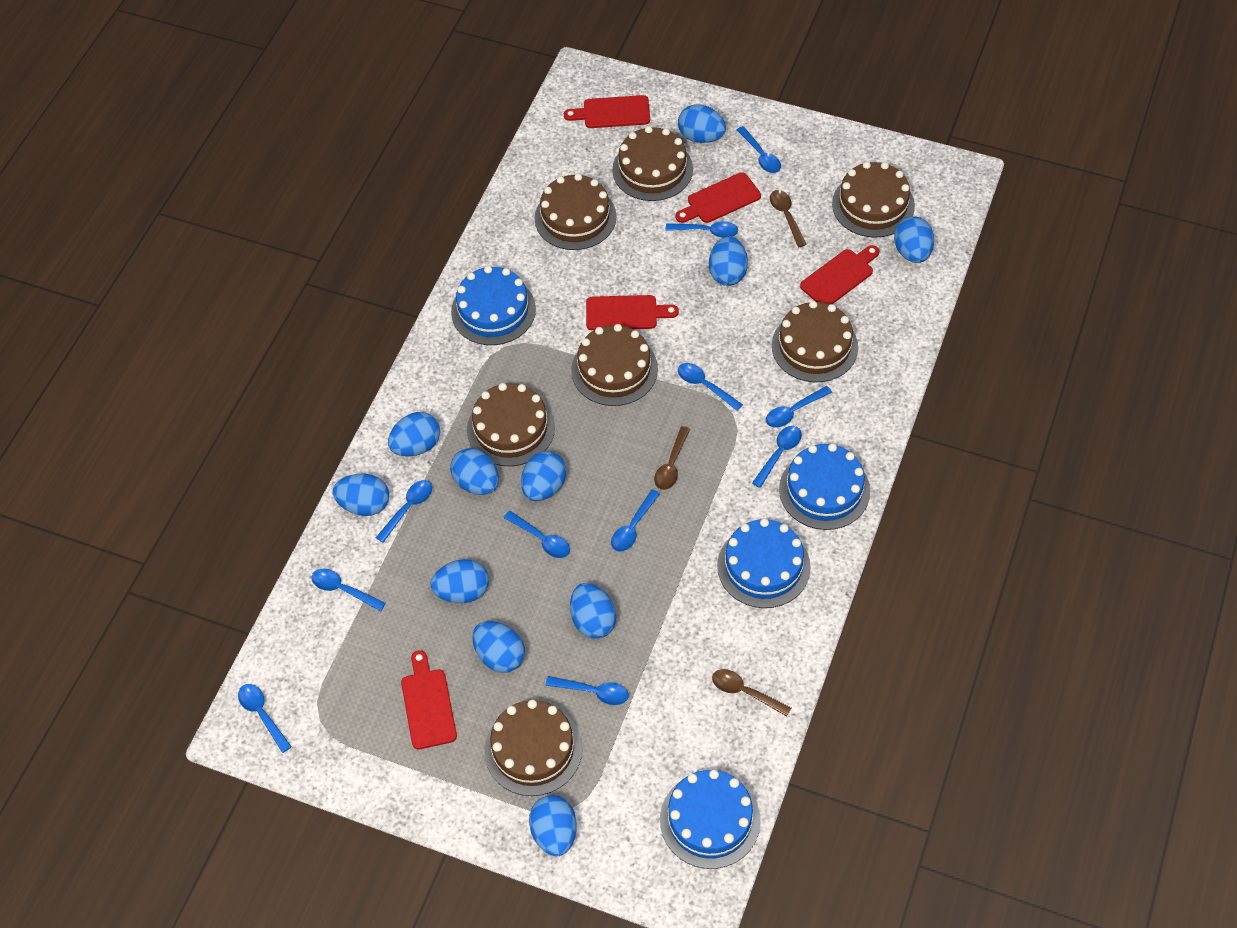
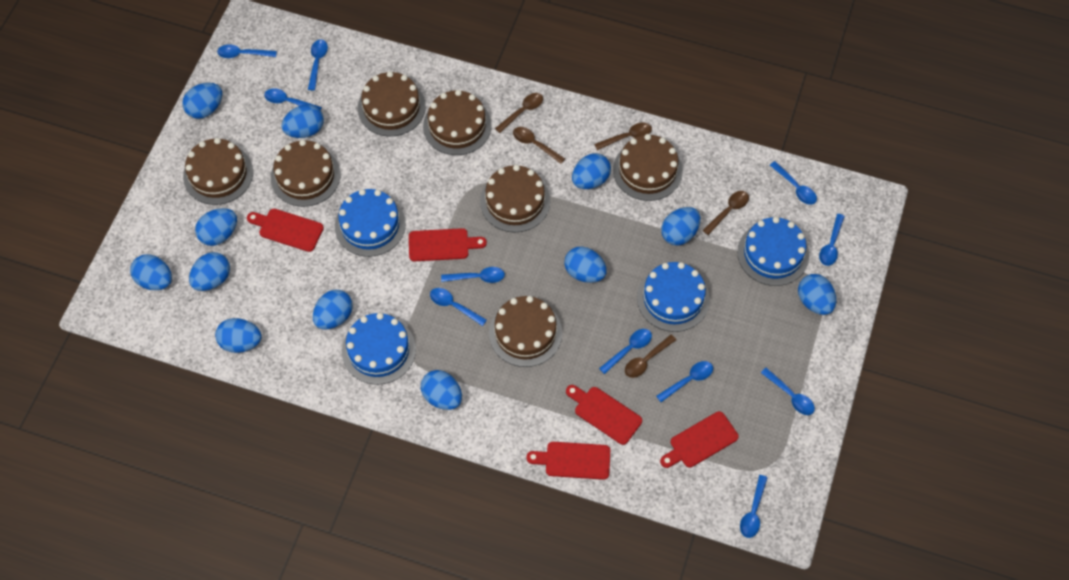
blue egg: [333,474,389,516] [388,412,440,457] [430,559,489,603] [450,448,499,495] [472,621,525,673] [521,451,566,501] [529,795,577,856] [570,583,616,639] [678,104,726,143] [709,236,748,286] [894,217,934,263] = 11 -> [130,254,172,290] [182,83,222,119] [189,252,230,291] [195,208,237,246] [215,318,262,353] [281,104,324,138] [313,290,353,329] [421,370,462,410] [564,247,607,283] [572,153,611,189] [661,207,700,246] [798,274,836,315] = 12
brown spoon: [654,426,690,490] [712,669,791,717] [770,190,807,247] = 3 -> [495,93,543,133] [513,127,565,164] [594,123,652,150] [625,334,676,378] [703,191,749,235] = 5

